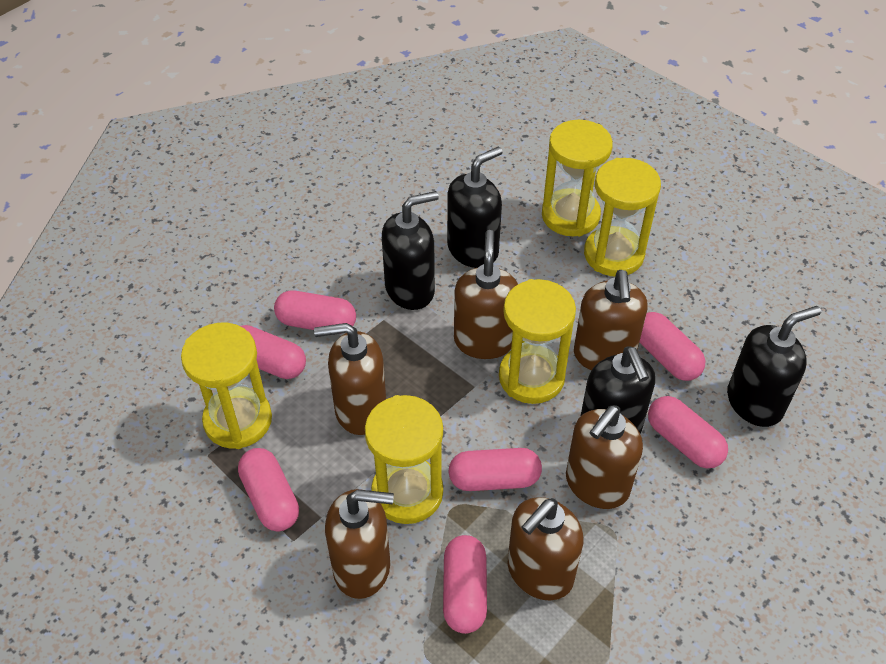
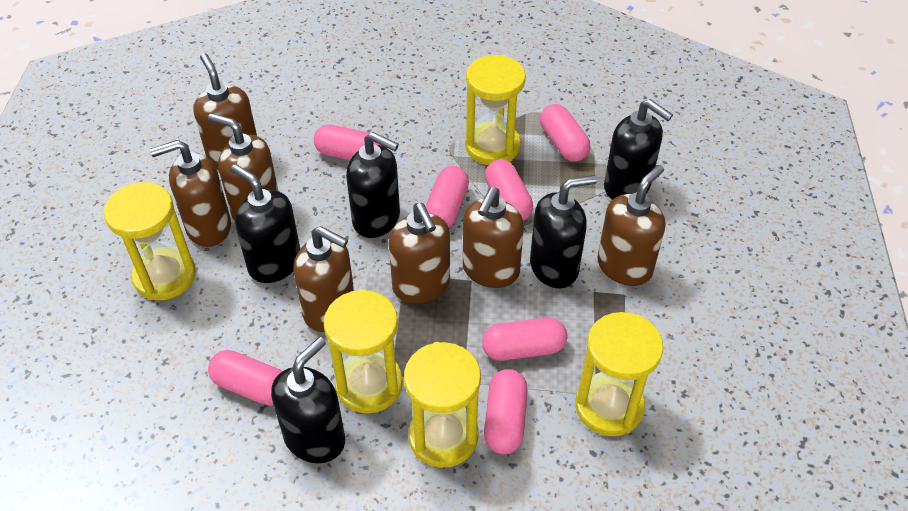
black soap dispenser: [382,191,439,310] [447,147,502,268] [581,346,655,433] [727,306,821,427] = 4 -> [230,164,300,283] [271,337,345,463] [346,132,400,238] [530,175,597,288] [604,99,673,200] = 5
brown soap dispenser: [314,323,386,435] [325,489,394,599] [454,230,518,359] [508,497,583,601] [566,405,643,509] [574,270,647,370] = 6 -> [150,140,231,247] [193,53,257,170] [208,113,279,221] [293,226,354,332] [389,203,450,304] [463,187,524,288] [597,165,665,286] = 7

